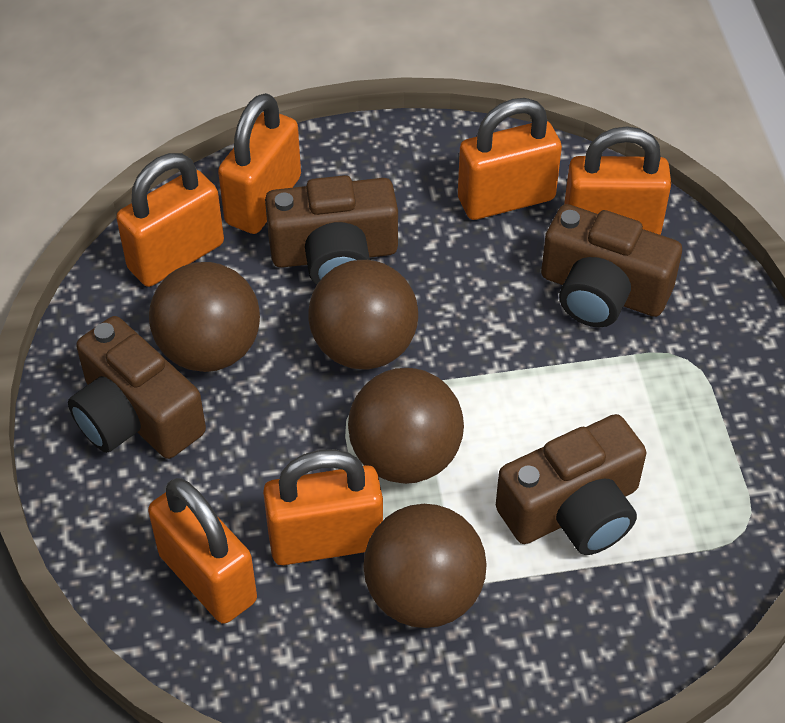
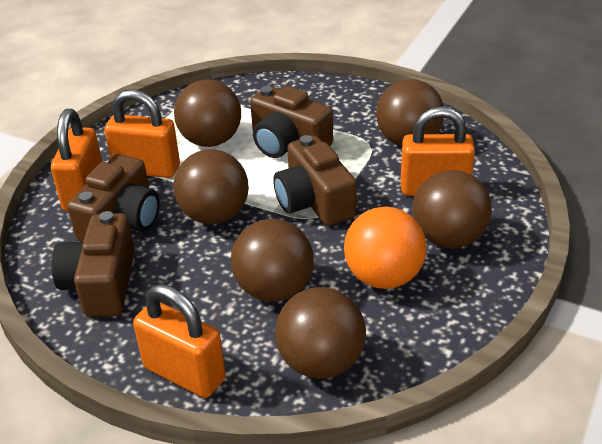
brown ball: [149,262,260,372] [308,260,418,370] [348,368,464,484] [363,504,487,628] = 4 -> [173,149,249,224] [174,79,241,147] [231,219,314,302] [275,287,366,379] [376,79,444,146] [412,170,492,248] = 6
orange ball: none = 0 -> [344,207,427,289] = 1
orange padlock: [116,153,224,287] [148,478,257,624] [218,93,301,234] [263,449,383,565] [458,98,562,220] [564,126,671,235] = 6 -> [51,109,102,211] [104,89,180,178] [133,284,226,398] [400,106,475,196] = 4

